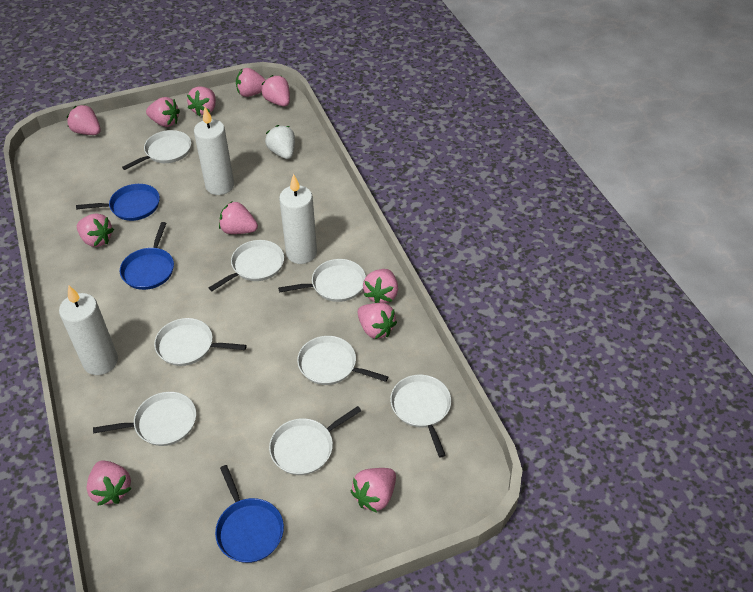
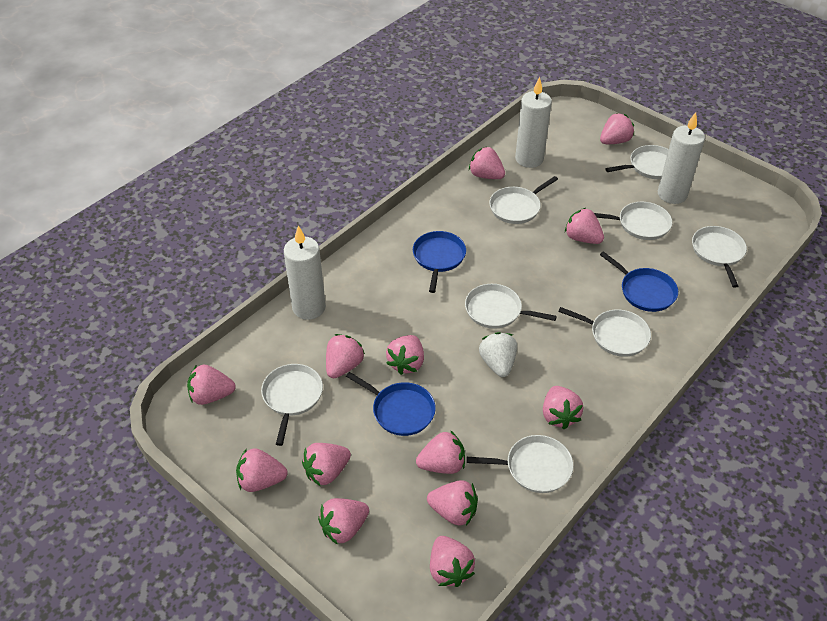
pink strawberry: [67,105,101,135] [77,213,114,247] [87,460,132,506] [146,97,180,127] [187,87,216,116] [219,201,258,234] [236,68,266,97] [261,75,290,106] [350,468,396,513] [358,303,397,339] [363,269,398,303] = 11 -> [187,364,236,405] [236,448,288,492] [302,443,351,486] [318,498,369,545] [326,334,365,378] [386,335,424,375] [416,430,465,474] [427,480,478,526] [430,536,475,587] [469,147,505,179] [543,386,583,429] [565,208,604,244] [600,113,634,144] = 13

